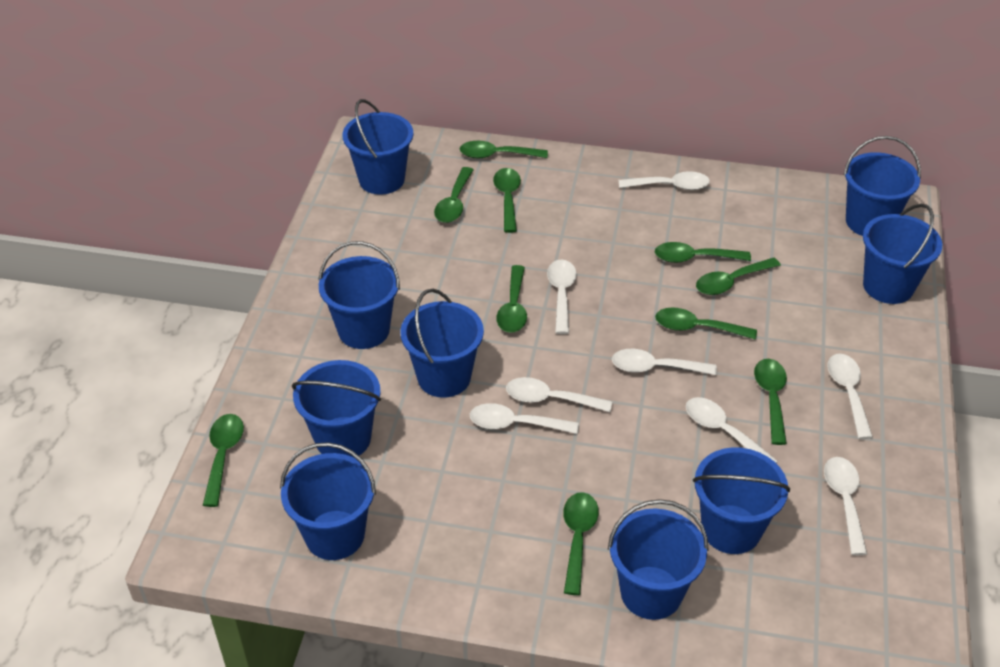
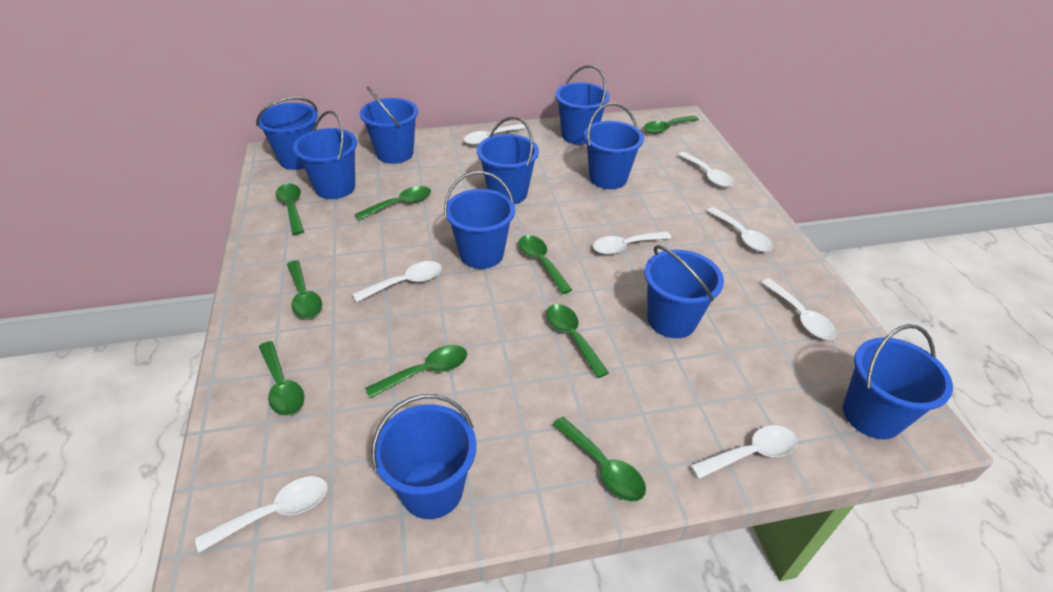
blue bucket: [280,442,376,560] [292,360,381,458] [318,241,400,349] [342,99,413,195] [400,289,484,398] [608,499,709,620] [693,447,790,554] [844,136,921,236] [863,204,942,304] = 9 -> [256,97,318,170] [293,111,357,199] [360,87,418,164] [371,394,476,519] [444,171,515,269] [477,117,539,204] [555,65,610,145] [584,103,644,189] [644,245,724,338] [843,324,953,439] = 10
green spoon: [203,414,244,507] [434,167,473,223] [460,141,548,159] [493,168,521,233] [496,265,527,333] [563,492,599,595] [655,242,751,263] [655,308,757,340] [696,258,781,295] [754,359,787,445] = 10 -> [259,341,304,416] [276,184,304,235] [287,260,322,318] [355,186,431,220] [366,345,467,398] [518,235,572,294] [546,304,609,378] [553,417,646,502] [644,116,699,134] = 9

